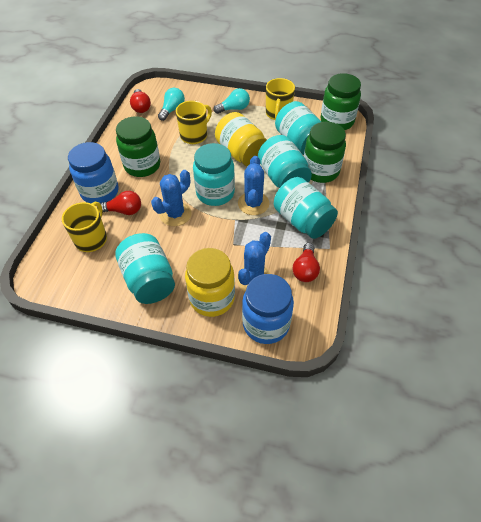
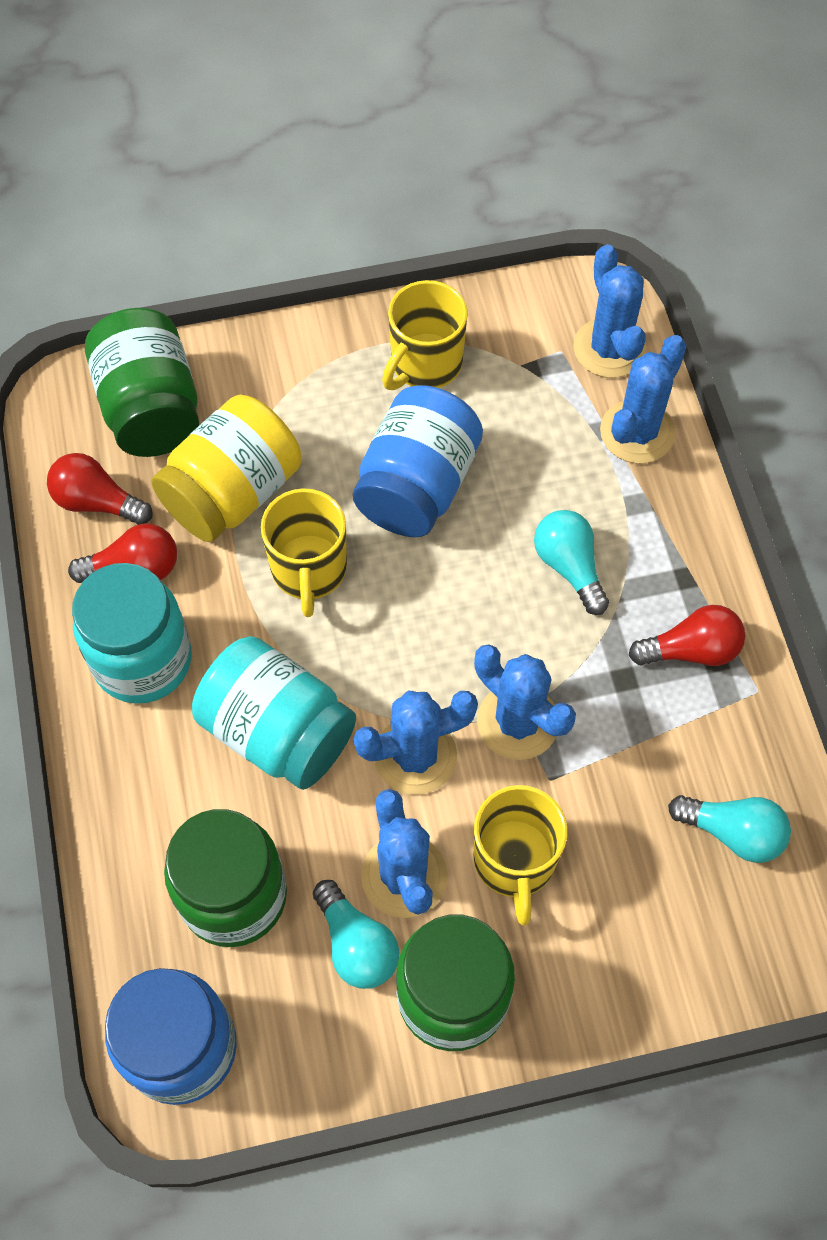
blue cactus: [151,170,192,226] [236,232,271,291] [238,156,269,215] = 3 -> [353,691,478,795] [361,789,447,918] [474,644,576,760] [573,244,647,378] [600,335,687,464] = 5
turquoise jar: [115,233,175,304] [193,143,235,206] [258,135,312,188] [274,177,338,239] [275,101,321,155] = 5 -> [72,563,192,704] [192,636,356,790] = 2
turquoise light bulb: [158,88,185,121] [214,88,250,114] = 2 -> [313,880,399,989] [534,510,609,615] [668,795,791,863] = 3
yellow jar: [185,248,235,317] [215,112,267,166] = 2 -> [151,395,302,542] = 1

